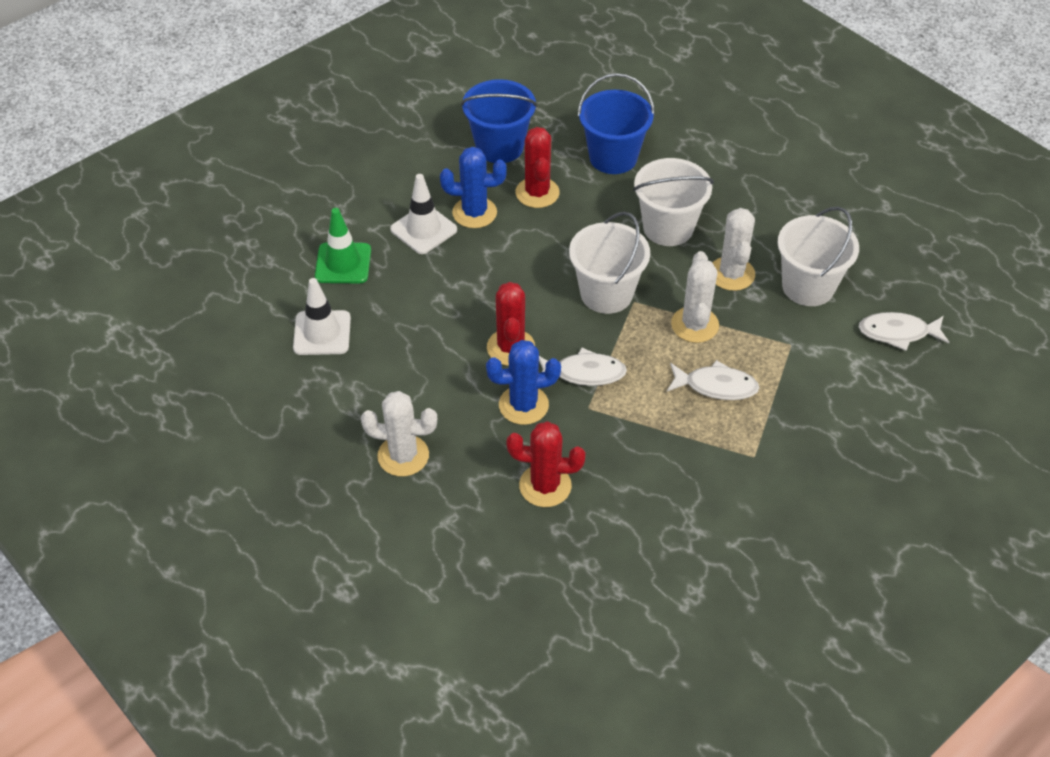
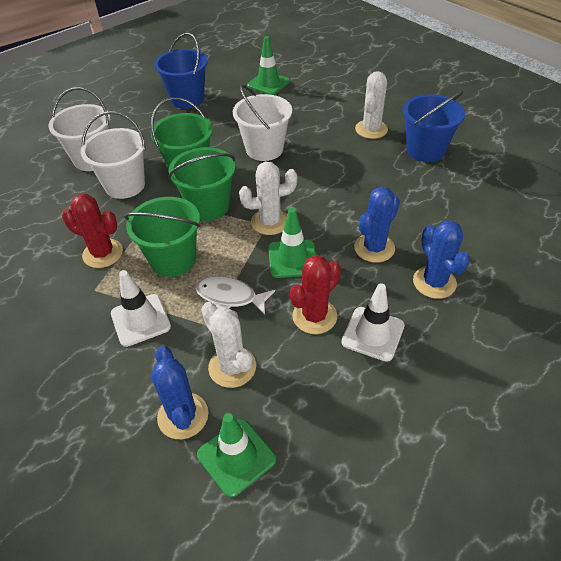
blue cactus: [440,147,507,228] [486,340,561,425] = 2 -> [151,346,208,439] [354,187,400,263] [413,221,470,299] = 3
green bucket: none = 0 -> [124,197,200,277] [151,97,213,170] [168,147,235,221] = 3
green traffic cone: [315,208,371,283] = 1 -> [197,413,276,498] [247,36,290,95] [268,208,316,278] = 3
red cactus: [487,282,535,366] [507,421,586,507] [516,127,560,208] = 3 -> [62,193,123,268] [290,255,341,334] = 2
white fish: [539,348,627,386] [667,360,759,400] [859,312,949,351] = 3 -> [195,276,275,315] = 1

